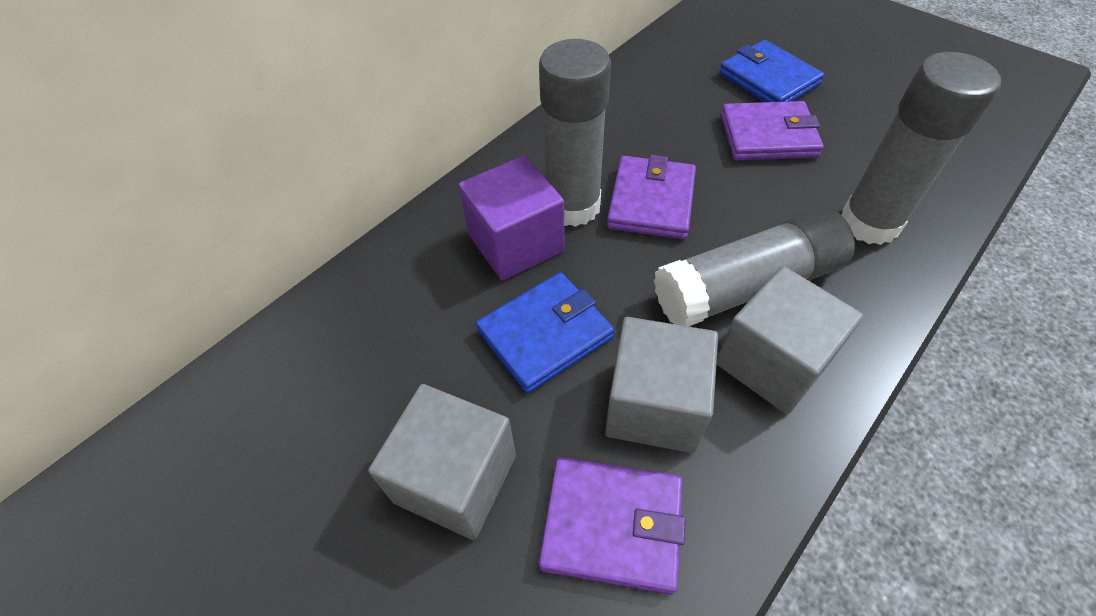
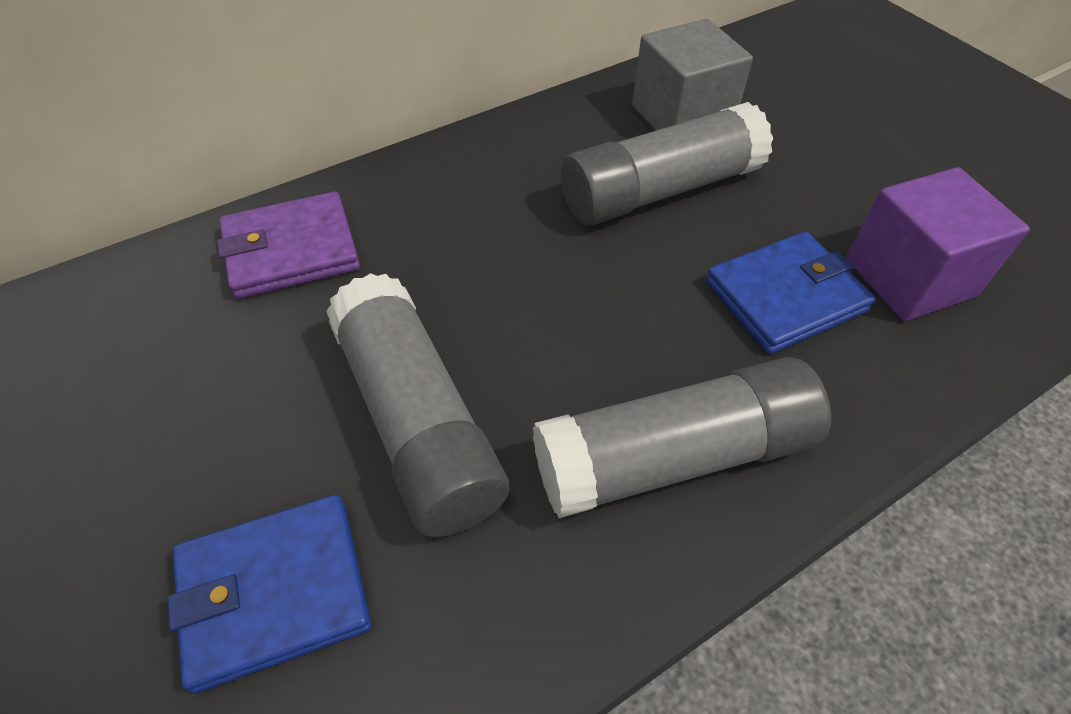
grey cube: [368,384,516,540] [605,317,718,453] [716,266,864,414] = 3 -> [632,19,753,130] = 1
purple wallet: [539,457,686,595] [607,155,696,239] [721,101,824,160] = 3 -> [217,192,360,299] = 1

